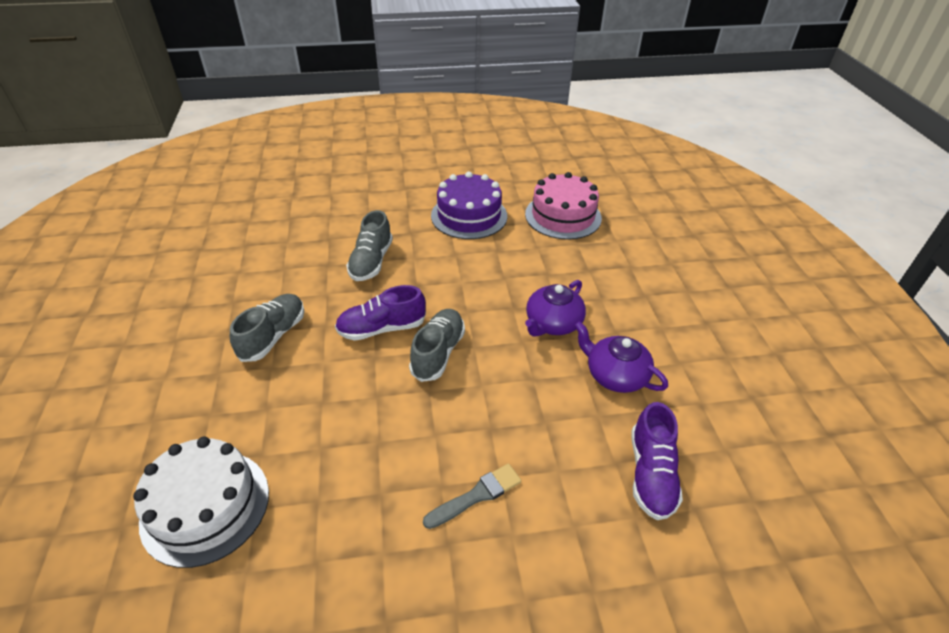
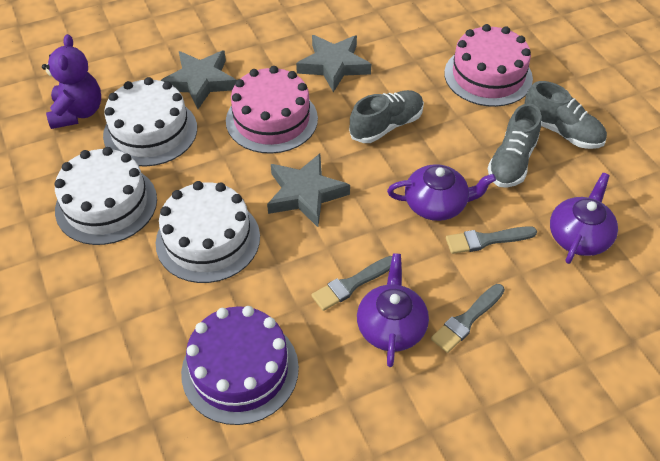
grey brush: [423,464,521,529] = 1 -> [311,256,392,311] [431,284,505,353] [446,226,537,254] = 3
grey star: none = 0 -> [160,51,237,109] [267,153,350,227] [296,35,371,92] = 3
pink cake: [525,172,602,240] = 1 -> [226,66,318,154] [444,24,533,107] = 2
purple shoe: [335,285,426,341] [631,402,683,520] = 2 -> none = 0
purple teapot: [525,280,586,337] [574,321,668,393] = 2 -> [357,253,429,367] [387,164,496,221] [550,173,618,264] = 3
purple teddy bear: none = 0 -> [42,34,101,129] = 1
white cake: [133,436,269,568] = 1 -> [55,147,157,245] [103,77,197,167] [156,181,260,283] = 3

